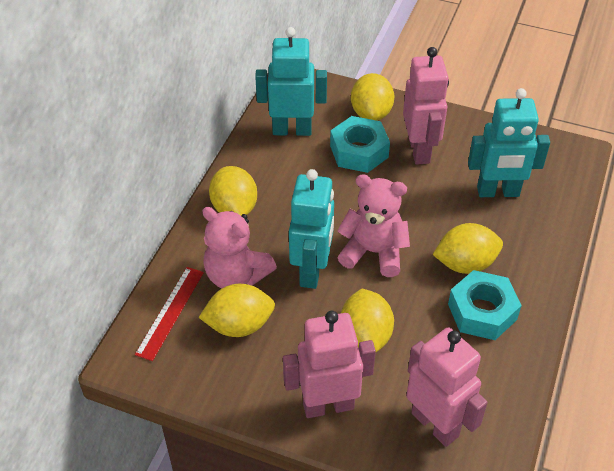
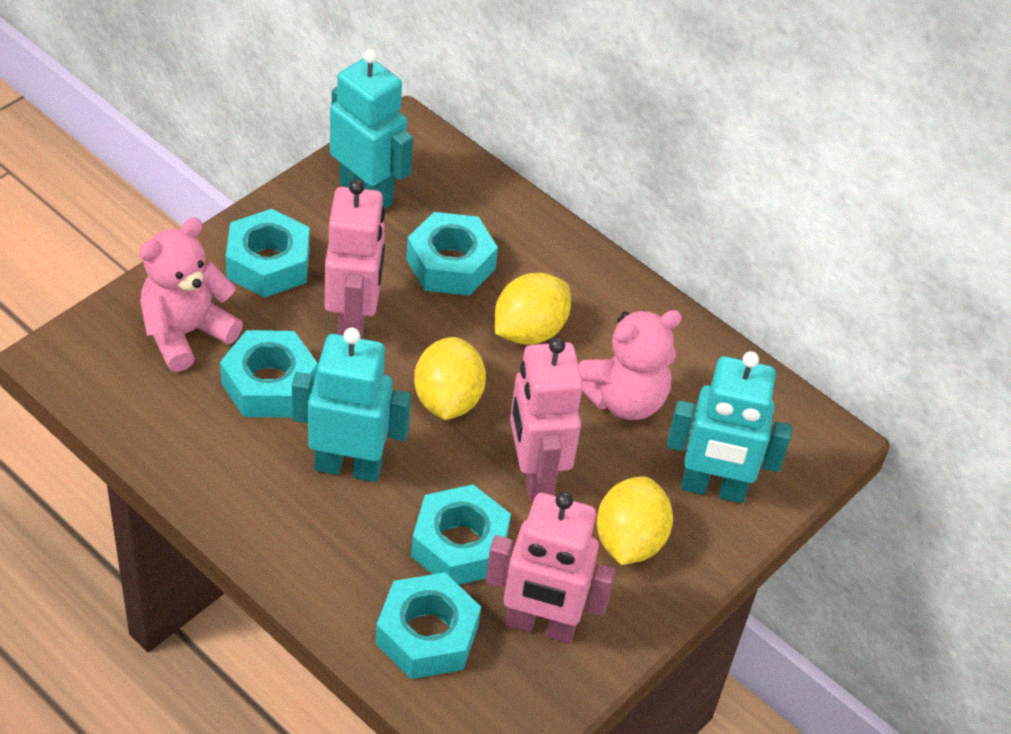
red ruler: [135,267,204,361] = 1 -> none = 0
turquoise nut: [330,116,390,173] [448,270,522,340] = 2 -> [220,330,318,418] [226,209,310,298] [375,573,481,679] [406,212,498,296] [411,484,511,585] = 5
yellow lemon: [198,284,275,337] [209,166,257,216] [341,289,394,352] [351,73,394,121] [433,223,503,274] = 5 -> [414,337,486,420] [495,273,571,345] [597,477,673,565] = 3

